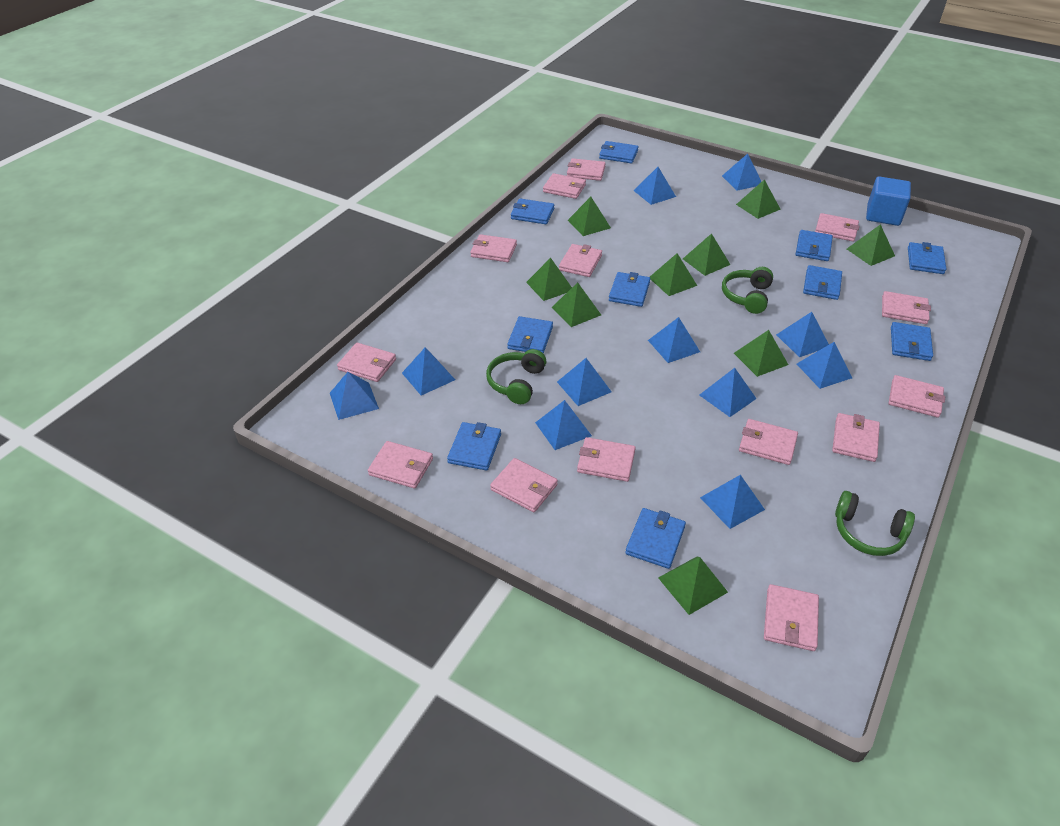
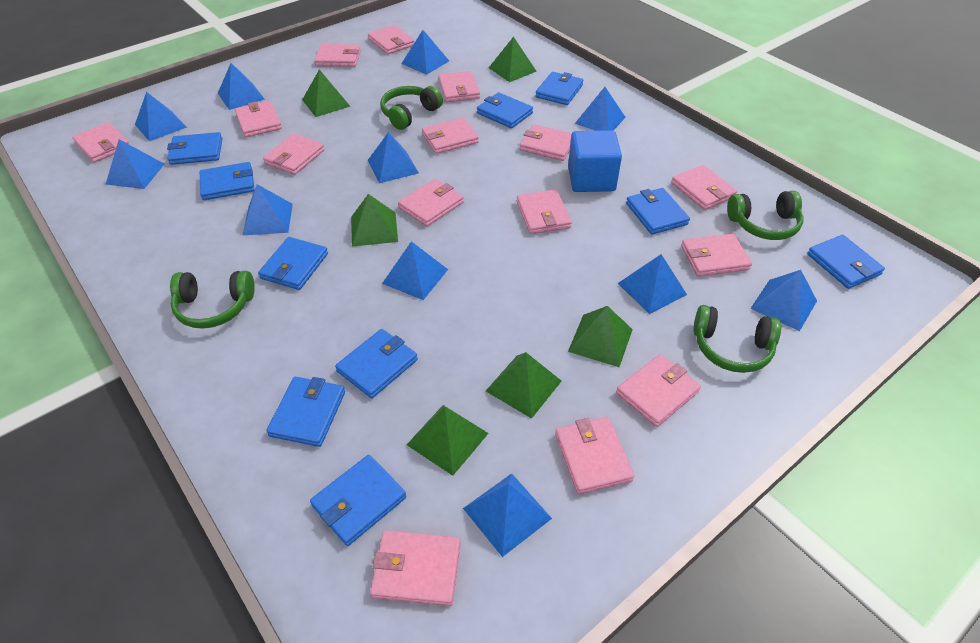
green headphones: [486,349,547,404] [722,267,773,314] [835,491,915,556] = 3 -> [170,271,255,329] [380,86,443,130] [693,305,781,373] [727,191,803,240] = 4
green pyramid: [526,258,572,301] [551,283,601,327] [568,197,611,236] [650,253,697,296] [658,557,728,615] [683,233,730,276] [734,330,788,377] [736,179,781,219] [847,224,895,266] = 9 -> [302,69,351,117] [351,194,398,247] [407,405,489,476] [486,352,562,419] [489,37,537,82] [568,306,633,367] = 6
pink wallet: [337,343,396,382] [368,441,433,489] [470,234,517,262] [490,458,558,512] [543,173,586,199] [559,244,602,277] [567,158,606,181] [577,437,636,482] [739,419,798,465] [764,584,819,651] [815,213,859,242] [832,413,880,462] [882,291,931,324] [889,375,945,418] = 14 -> [72,122,130,162] [235,101,282,137] [263,134,325,175] [314,44,361,67] [368,25,414,54] [370,530,461,606] [398,179,464,226] [422,118,479,154] [438,71,480,102] [517,190,572,234] [520,124,572,161] [555,417,634,494] [616,354,701,427] [671,165,737,210] [681,234,752,277] = 15

